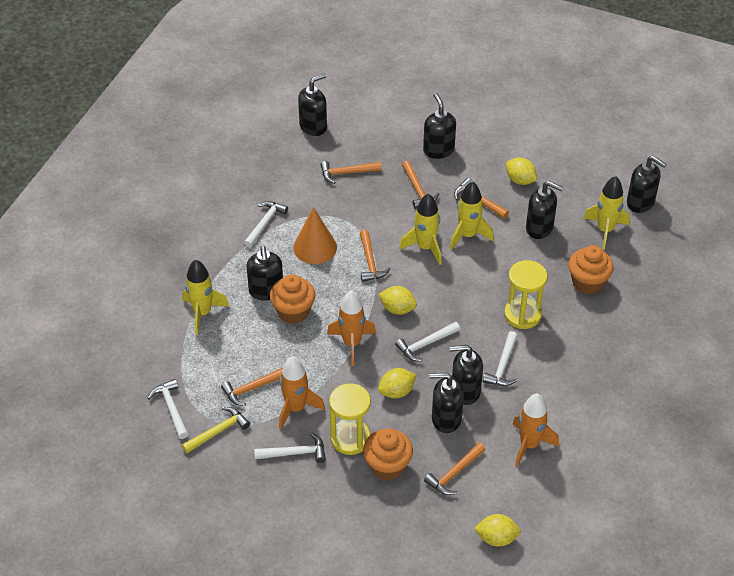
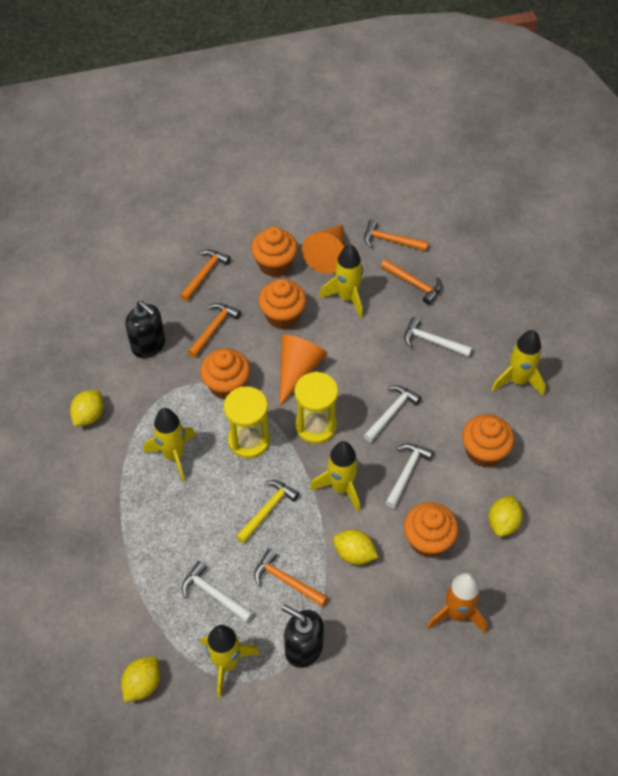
black soap dispenser: [247,246,283,301] [298,73,327,136] [423,93,456,159] [430,373,464,433] [450,345,483,405] [526,181,563,239] [627,156,667,213] = 7 -> [125,301,165,358] [282,604,324,668] = 2
orange cone: [293,207,337,264] = 1 -> [279,334,328,406] [302,225,345,274] = 2
orange cupcake: [270,274,316,324] [363,429,413,481] [568,245,614,294] = 3 -> [200,348,250,400] [251,227,298,277] [258,279,306,329] [404,502,459,558] [462,414,514,467] = 5
orange hammer: [221,368,283,406] [320,161,382,184] [360,230,390,282] [402,161,439,209] [424,443,486,495] [454,178,509,219] = 6 -> [180,249,231,301] [188,303,241,358] [254,549,328,607] [364,220,429,251] [380,259,442,305] = 5
orange rocket: [279,356,325,429] [327,291,376,366] [513,394,559,467] = 3 -> [427,573,487,633] = 1
white hammer: [148,379,188,439] [244,201,288,248] [254,433,326,463] [395,322,460,362] [483,331,518,386] = 5 -> [182,561,253,622] [364,385,421,442] [385,443,433,508] [404,317,472,357] = 4
yellow rocket: [182,260,229,335] [399,194,441,265] [449,181,494,250] [583,176,630,250] = 4 -> [144,408,196,482] [201,625,260,698] [310,441,360,512] [319,244,363,318] [491,330,546,396] = 5

